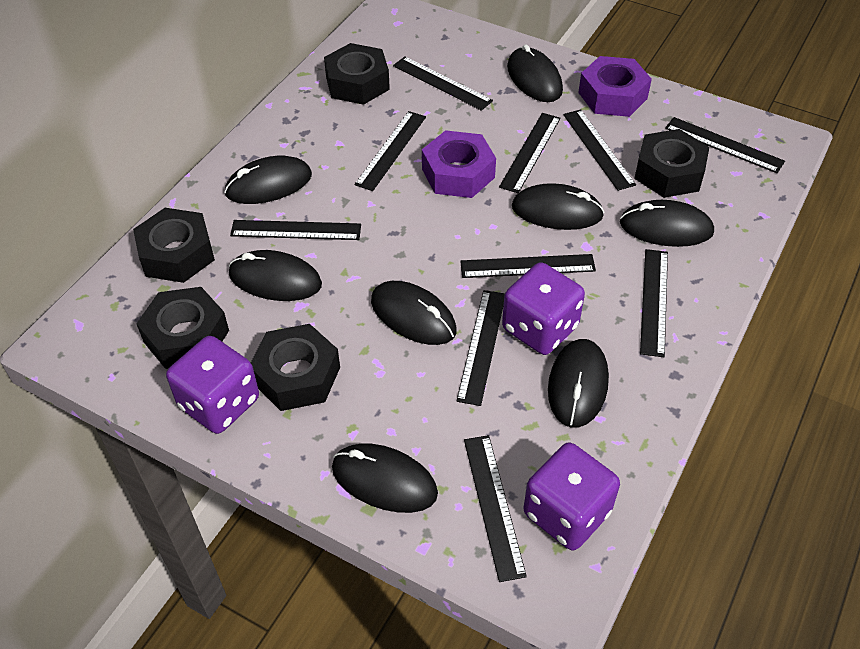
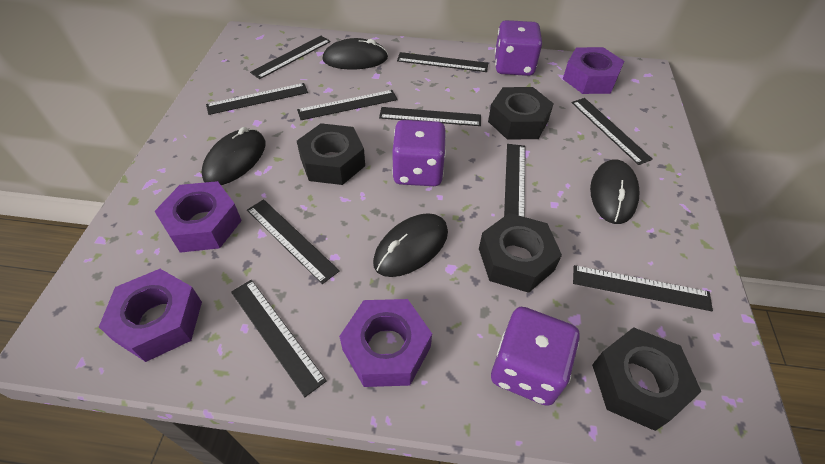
black mouse: [224,156,312,204] [229,250,322,301] [332,444,438,513] [371,281,457,345] [507,44,563,102] [512,183,605,230] [548,339,609,428] [620,200,714,247] = 8 -> [202,127,266,185] [323,38,388,69] [373,213,448,277] [590,159,639,224] = 4
black nut: [133,208,215,283] [136,287,229,369] [251,324,340,411] [324,43,390,105] [634,129,709,198] = 5 -> [297,123,365,185] [479,213,562,293] [488,87,554,140] [592,327,701,431] = 4
purple nut: [422,130,496,198] [578,56,652,117] = 2 -> [99,269,202,362] [154,181,242,253] [339,299,432,387] [563,47,624,94] = 4

